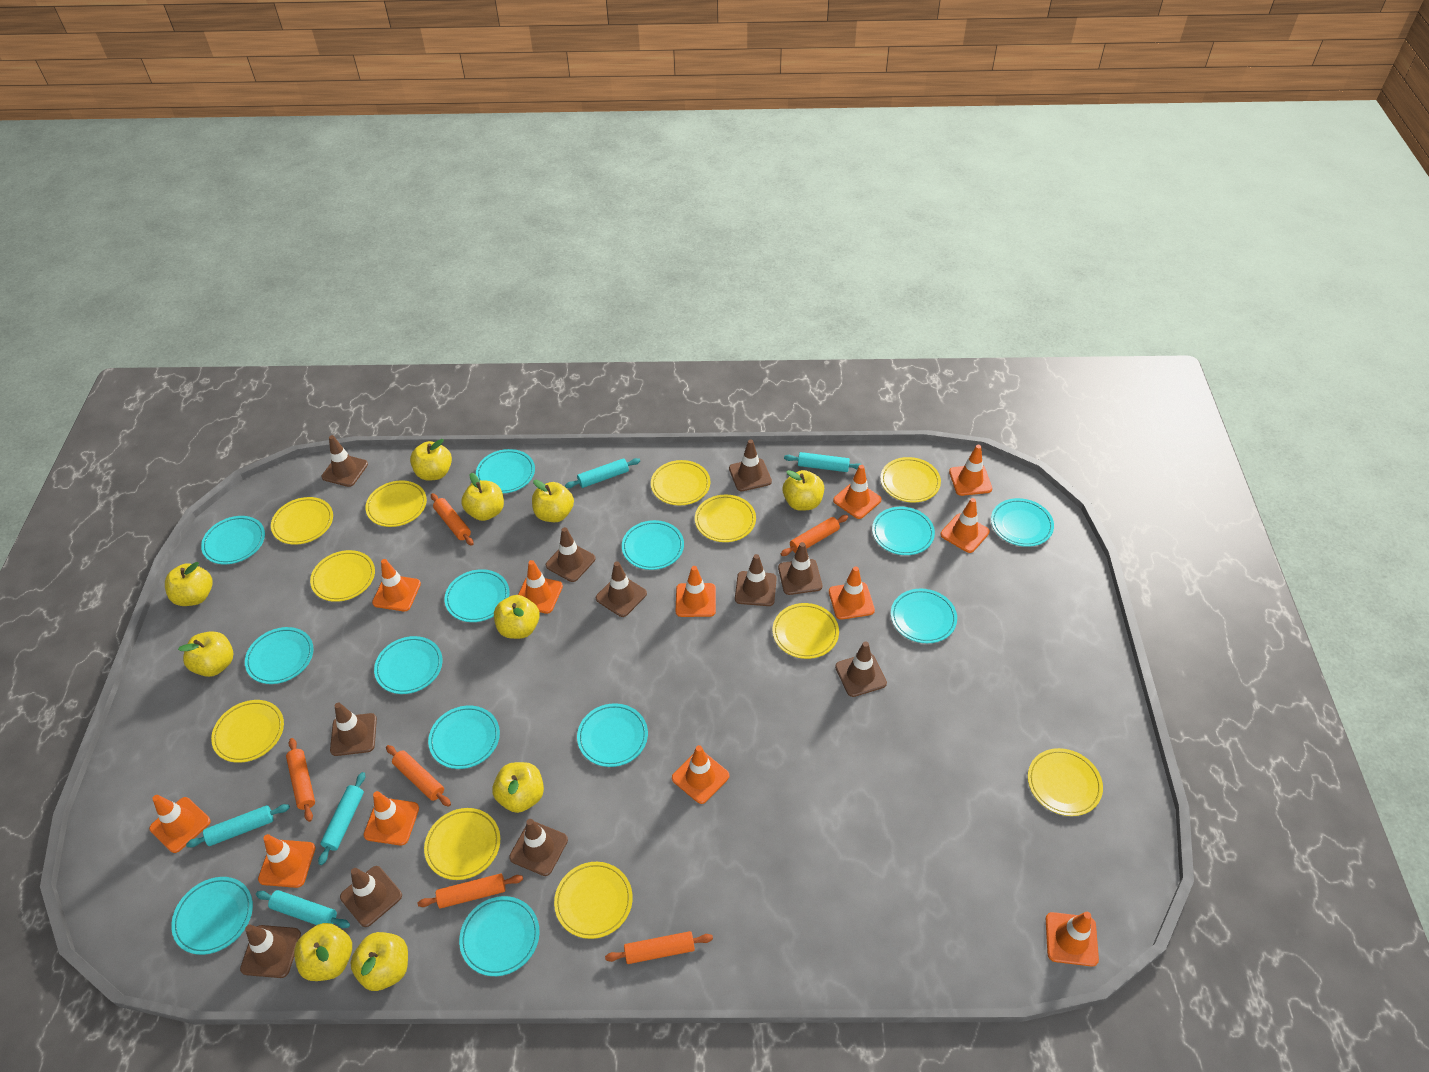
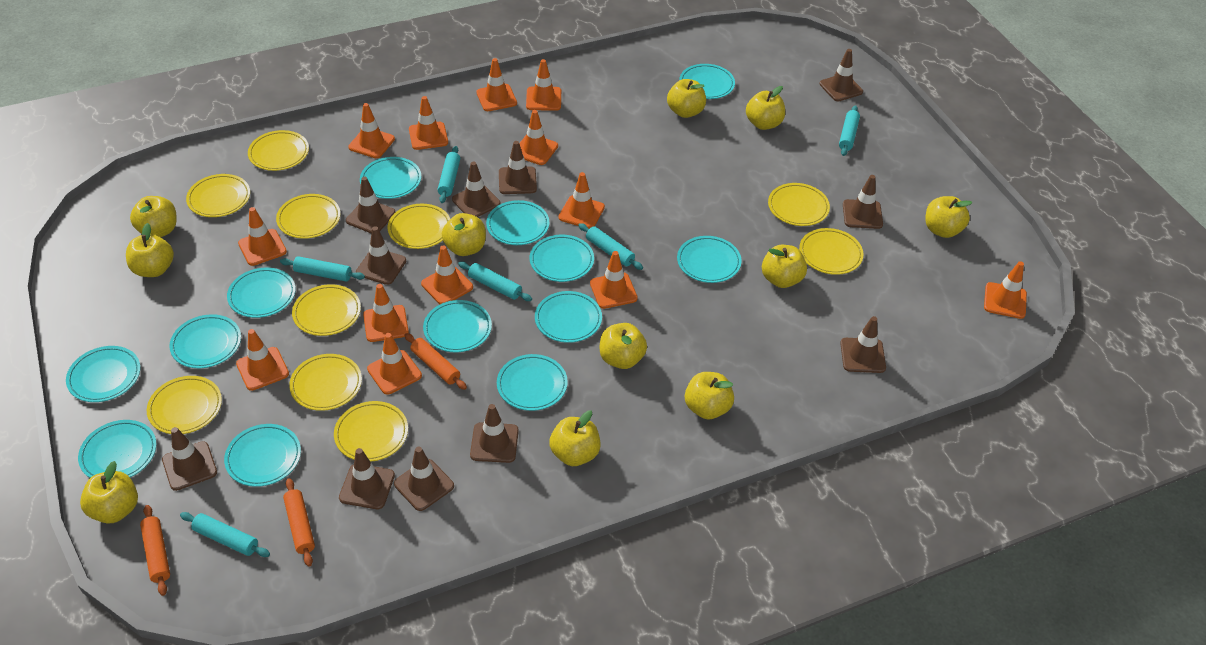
orange rolling pin: [286,738,315,822] [386,745,451,807] [418,873,523,909] [431,493,474,546] [605,931,713,964] [781,515,848,556] = 6 -> [140,505,170,596] [283,478,315,567] [404,333,467,390] = 3
orange traffic cone: [149,795,211,853] [258,834,316,888] [364,791,419,846] [372,559,421,611] [518,560,563,614] [672,745,729,804] [676,566,716,617] [829,566,875,620] [833,465,881,519] [940,498,990,553] [949,445,992,496] [1046,912,1099,967] = 12 -> [236,329,289,391] [238,207,287,266] [348,103,395,158] [363,284,409,342] [367,333,422,395] [409,96,448,150] [421,245,473,304] [476,58,517,111] [519,110,558,165] [526,59,561,111] [559,172,605,229] [590,251,638,309] [984,261,1027,319] = 13
turquoise rolling pin: [186,804,290,847] [256,890,350,928] [318,772,365,865] [565,458,640,488] [784,452,862,472] = 5 -> [180,512,270,557] [280,256,365,282] [438,146,460,203] [458,261,532,301] [578,223,643,270] [839,105,860,156] = 6
yellow apple: [165,562,212,606] [178,631,233,677] [294,923,352,981] [350,932,408,991] [410,439,452,481] [461,473,504,521] [492,762,544,813] [494,595,540,639] [532,480,574,522] [783,470,824,511] = 10 -> [80,461,138,524] [126,223,174,277] [130,196,177,237] [442,213,486,256] [549,410,601,466] [600,323,647,369] [667,79,706,118] [685,372,734,420] [746,86,785,130] [762,245,807,288] [925,196,973,238] = 11
yellow plate: [211,700,284,763] [271,497,333,545] [310,550,375,602] [365,480,427,527] [424,808,500,880] [554,862,633,939] [651,460,710,505] [695,495,756,542] [773,603,839,659] [880,457,941,502] [1028,748,1103,816] = 11 -> [147,376,222,434] [186,174,250,217] [248,130,309,171] [276,194,341,239] [289,354,362,411] [292,284,361,336] [334,401,408,462] [388,204,450,249] [768,183,830,226] [799,228,863,275] = 10

